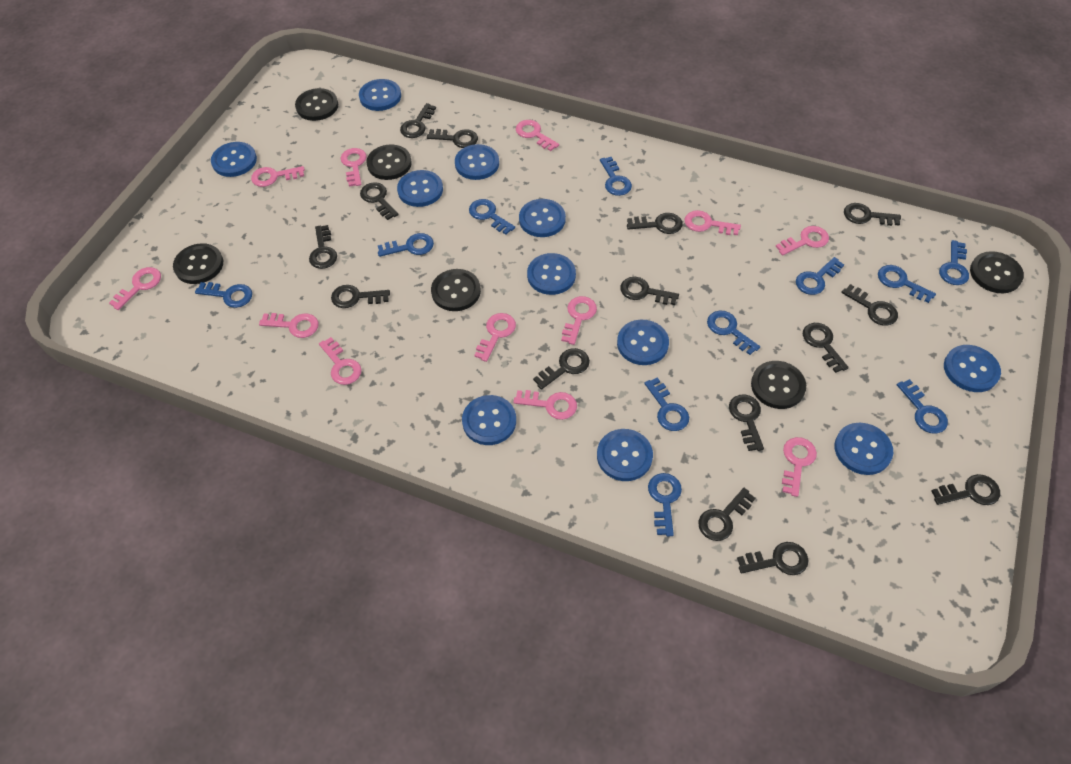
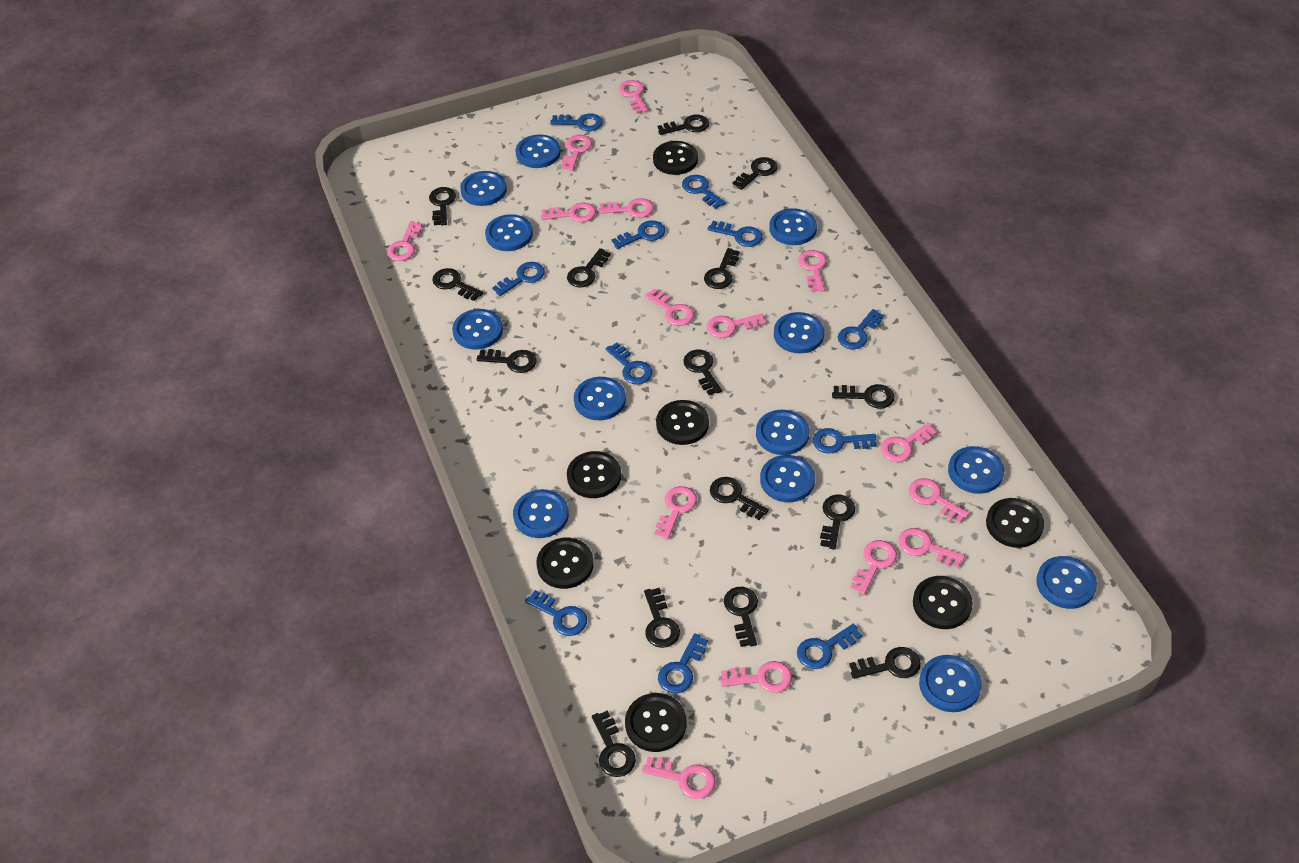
black button: [173,243,223,284] [295,88,338,121] [366,144,412,180] [431,269,481,311] [751,361,806,409] [970,251,1024,293] = 6 -> [536,538,594,589] [567,451,621,498] [625,693,687,752] [653,141,698,175] [656,400,709,445] [913,576,973,629] [986,498,1044,548] = 7
blue button: [211,142,257,177] [359,79,401,111] [397,170,443,207] [455,144,499,180] [462,395,516,445] [519,199,566,237] [527,253,576,295] [597,429,653,481] [617,320,669,365] [834,423,893,475] [944,345,1001,392] = 11 -> [452,309,503,350] [460,171,507,206] [485,214,533,251] [513,489,569,538] [516,134,561,168] [574,377,626,420] [756,410,809,455] [760,455,815,502] [769,208,817,245] [774,312,824,353] [919,655,982,712] [948,446,1004,494] [1036,556,1097,609] = 13
pink key: [109,267,161,310] [251,166,305,187] [259,313,319,338] [319,337,362,385] [341,148,367,187] [474,313,516,362] [513,390,577,420] [516,120,559,151] [561,296,597,345] [685,210,741,235] [775,226,829,255] [782,437,817,497] = 12 -> [387,221,422,261] [541,203,596,222] [561,135,592,171] [598,198,654,218] [619,80,648,114] [642,757,716,799] [645,289,694,326] [655,486,697,539] [707,314,766,338] [721,661,792,693] [798,250,827,292] [851,540,897,595] [880,423,937,462] [898,528,965,568] [909,478,969,523] = 15

